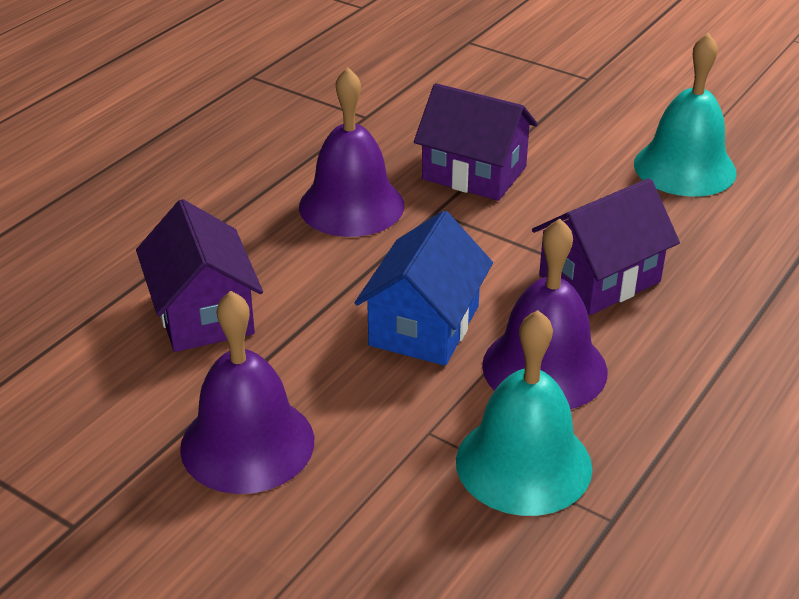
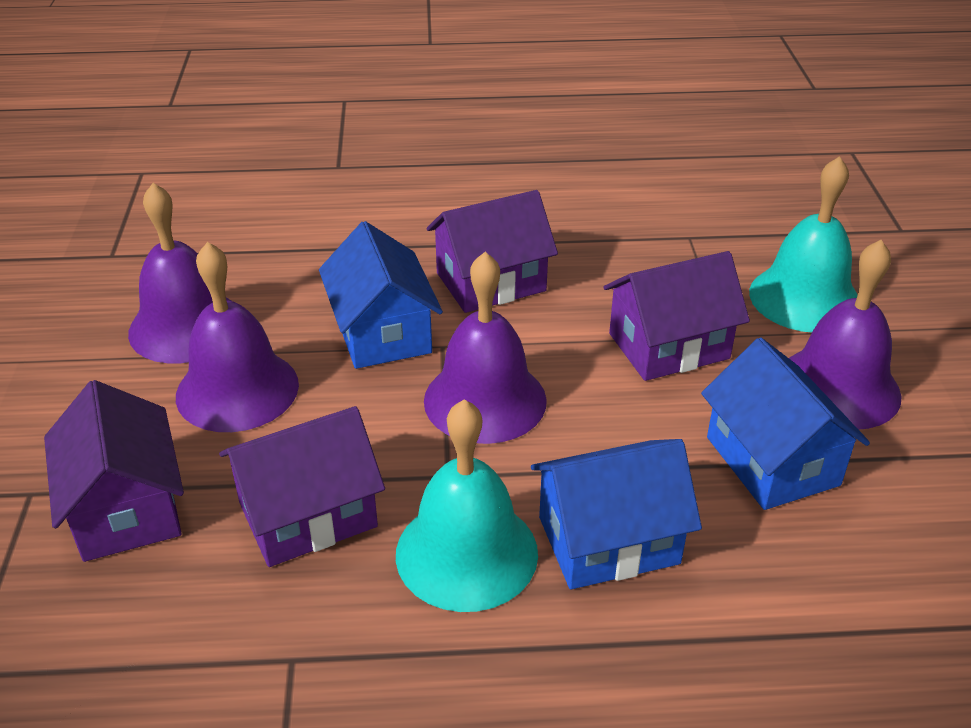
blue house: [355,211,493,366] = 1 -> [319,221,443,369] [531,439,702,589] [701,338,870,510] = 3
purple bell: [180,291,314,494] [299,67,405,237] [482,219,608,409] = 3 -> [128,183,231,363] [176,242,299,432] [424,252,547,444] [789,240,901,430] = 4
purple house: [136,199,263,352] [414,83,538,201] [532,178,680,315] = 3 -> [44,380,184,562] [219,406,385,567] [427,190,558,313] [603,251,750,381] = 4

